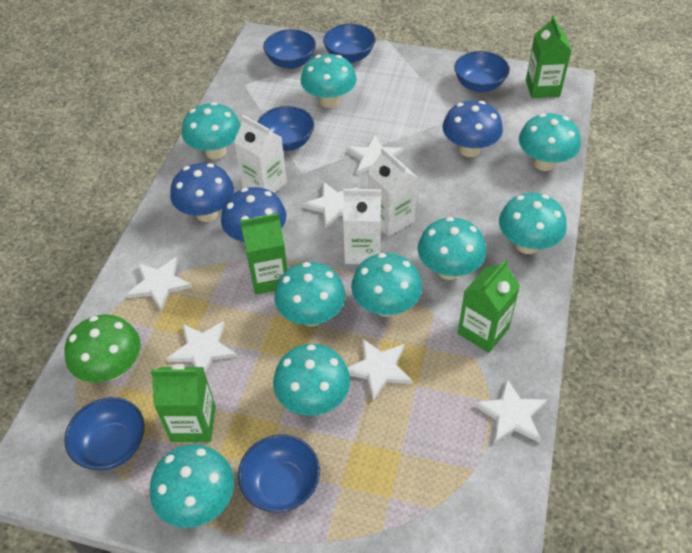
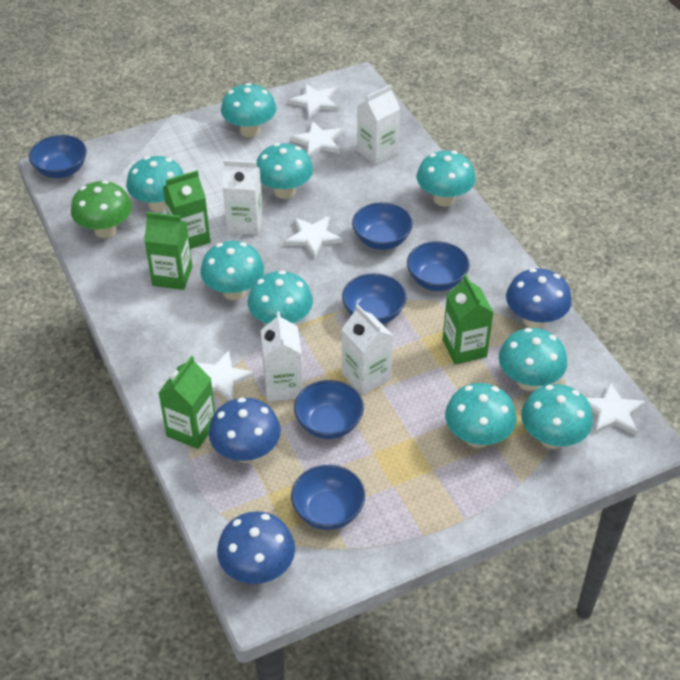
white carton: [234,115,287,193] [343,189,381,264] [368,147,417,237] = 3 -> [222,160,263,235] [261,312,303,402] [342,304,393,396] [357,84,400,166] = 4
white star: [126,257,192,311] [166,321,237,373] [302,182,358,229] [347,135,403,175] [348,338,412,401] [473,379,547,444] = 6 -> [195,350,254,401] [285,216,343,258] [288,83,338,118] [290,121,342,157] [586,382,646,436] = 5

